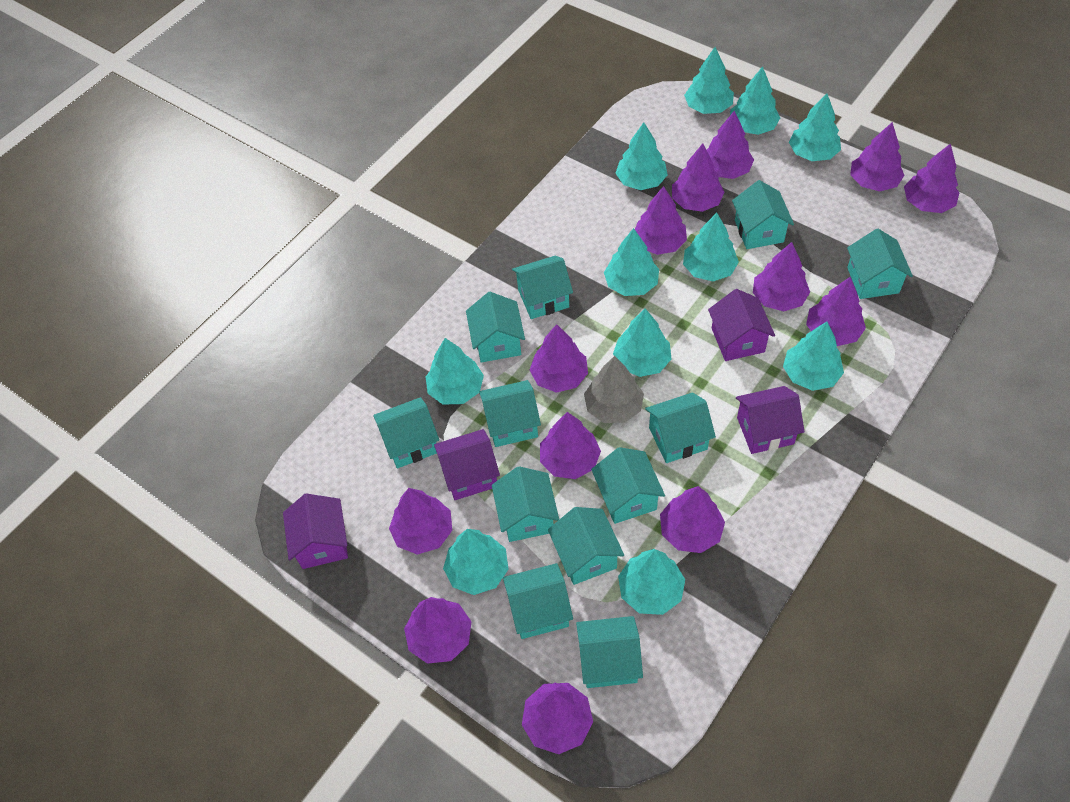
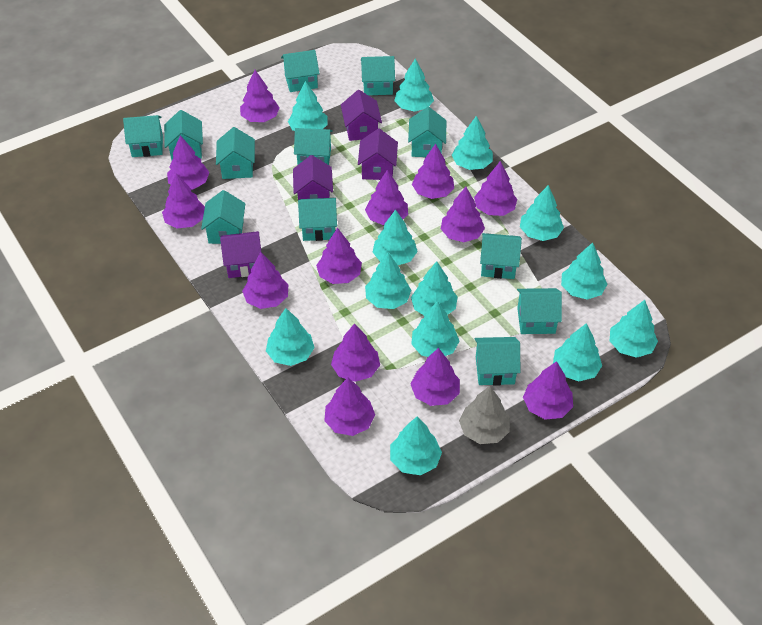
turquoise tree: [426,338,484,404] [443,529,509,595] [604,228,659,296] [613,308,672,377] [615,122,668,190] [618,549,685,615] [683,213,739,281] [684,47,734,114] [730,66,780,135] [783,321,844,391] [789,93,841,161] = 11 -> [266,308,315,366] [288,81,328,131] [365,253,411,309] [372,209,418,265] [390,417,442,475] [394,59,434,112] [411,261,458,315] [411,301,459,357] [452,116,493,170] [520,185,564,241] [553,323,602,381] [561,242,607,300] [610,300,658,358] = 13

